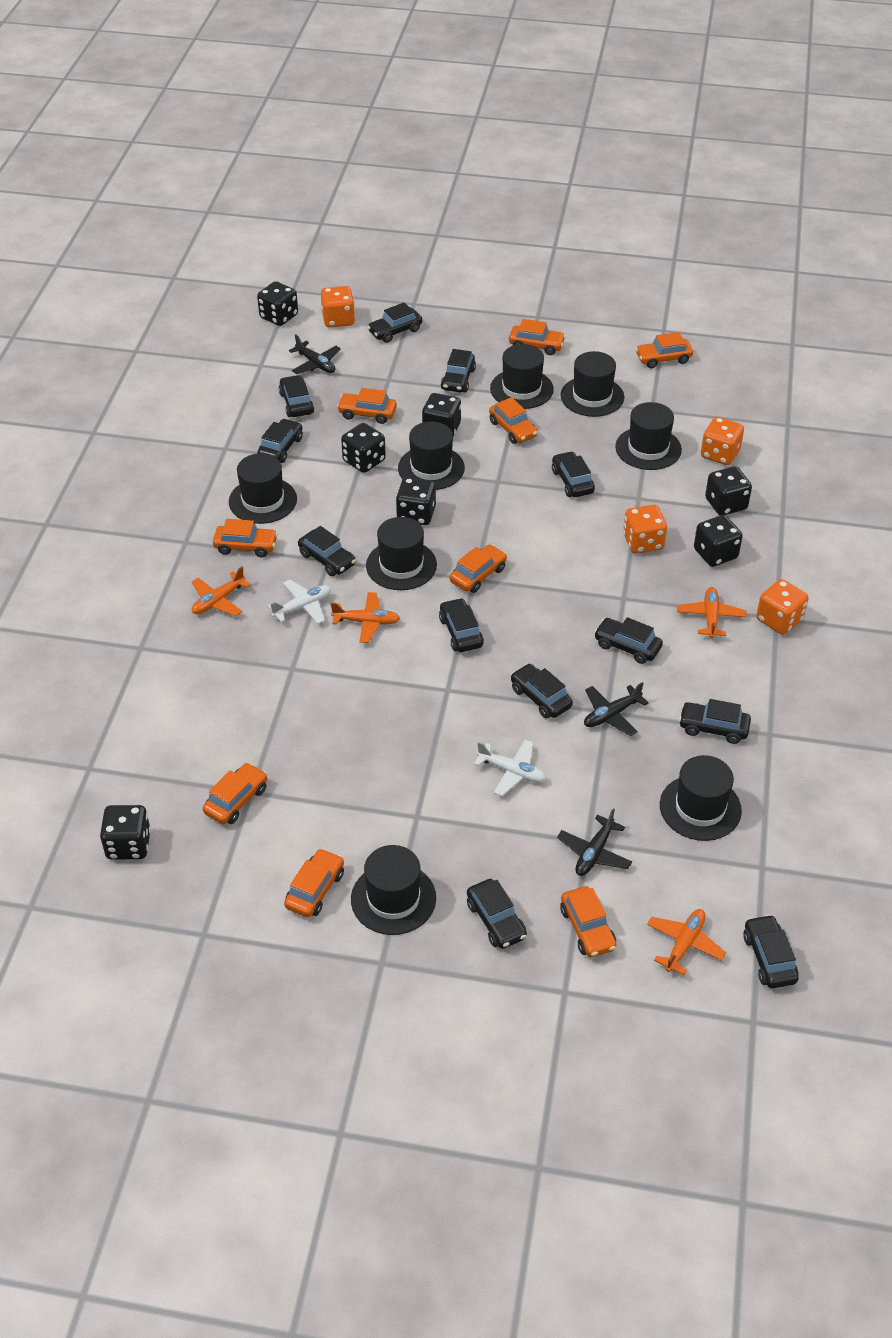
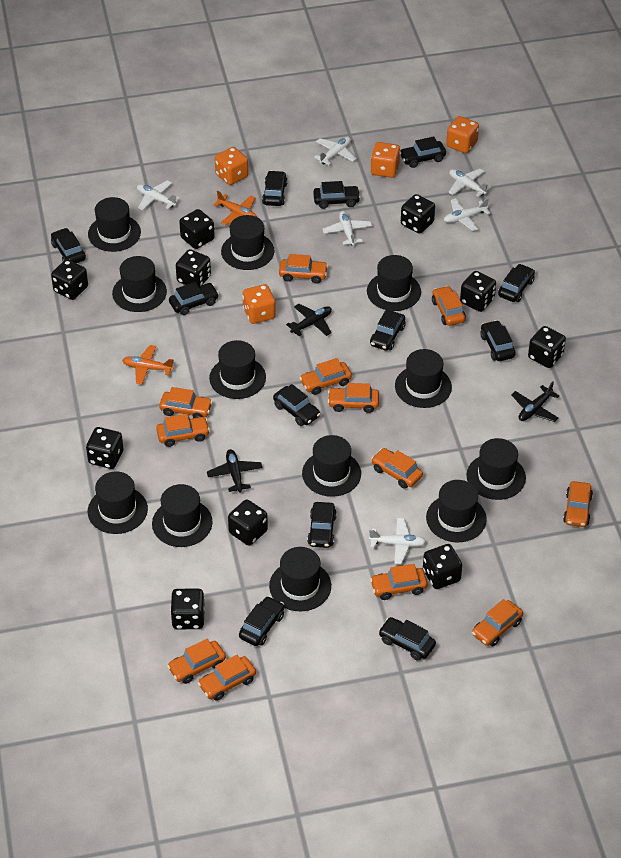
black dice: [100,805,151,860] [257,281,298,326] [341,423,386,473] [396,477,436,525] [422,393,461,437] [694,515,743,567] [705,466,752,515] = 7 -> [51,259,88,300] [86,427,124,469] [170,589,205,629] [176,249,211,286] [179,209,215,249] [228,499,268,546] [401,194,435,234] [423,544,462,589] [460,271,496,312] [528,326,566,368] = 10
black hat: [229,453,297,524] [351,845,436,935] [366,517,437,590] [398,422,465,490] [490,344,554,409] [560,351,624,417] [615,402,682,470] [660,755,742,841] = 8 -> [88,197,141,252] [88,471,148,534] [112,256,167,312] [152,484,213,547] [209,340,266,399] [221,215,275,270] [269,547,331,611] [302,435,361,497] [367,255,421,311] [395,349,452,408] [426,480,487,542] [466,438,526,500] = 12
orange car: [203,762,267,824] [213,519,278,557] [284,848,344,917] [337,388,397,424] [450,544,507,593] [489,397,538,444] [509,319,566,355] [560,886,616,957] [635,332,693,368] = 9 -> [156,414,210,447] [159,387,213,418] [167,639,226,684] [198,655,256,701] [279,254,328,284] [300,358,352,395] [328,383,379,413] [370,564,427,600] [371,448,423,489] [432,286,466,326] [472,599,523,647] [563,481,593,527] = 12
orange plane: [192,566,251,616] [331,592,400,643] [647,909,726,975] [677,587,747,638] = 4 -> [122,345,174,385] [213,191,257,225] = 2
white plane: [267,580,331,624] [474,740,546,796] = 2 -> [137,181,180,211] [314,137,357,165] [322,211,372,246] [369,518,426,564] [444,198,490,231] [448,169,491,197] = 6

